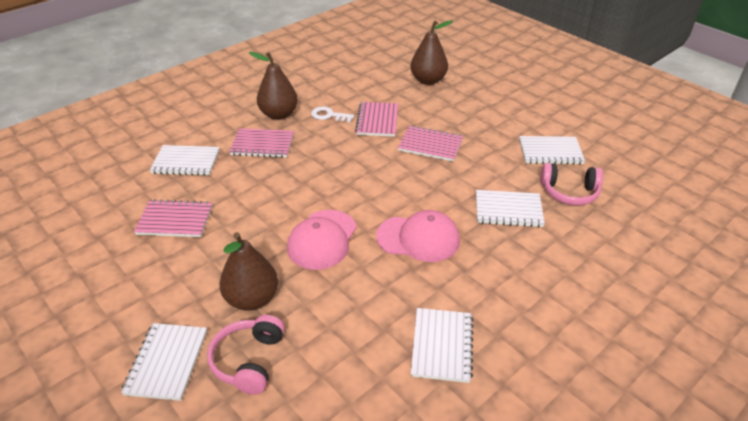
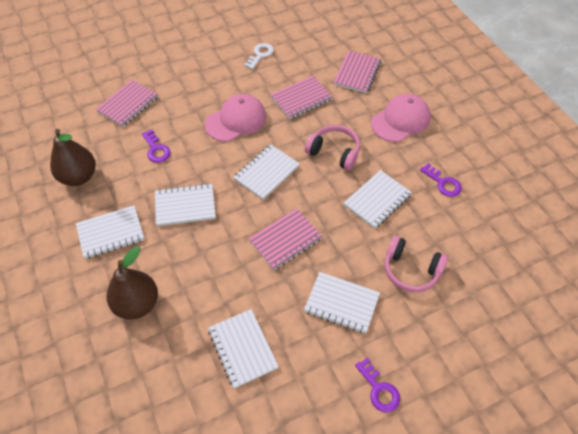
brown pear: [219,232,278,311] [249,52,298,120] [411,20,453,85] = 3 -> [50,129,96,186] [107,246,158,320] = 2
purple key: none = 0 -> [142,129,171,163] [355,358,400,412] [420,163,462,197] = 3
white notebook: [121,323,207,401] [150,145,220,176] [411,308,474,383] [476,190,545,227] [519,136,585,165] = 5 -> [76,205,145,259] [155,183,216,226] [208,309,279,389] [233,144,300,200] [304,272,380,334] [344,170,412,229] = 6

